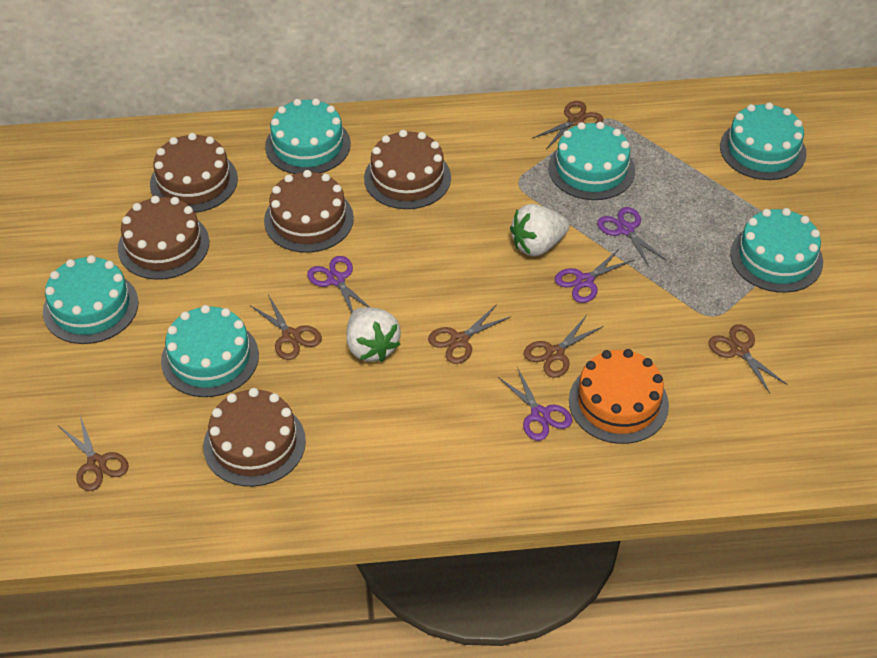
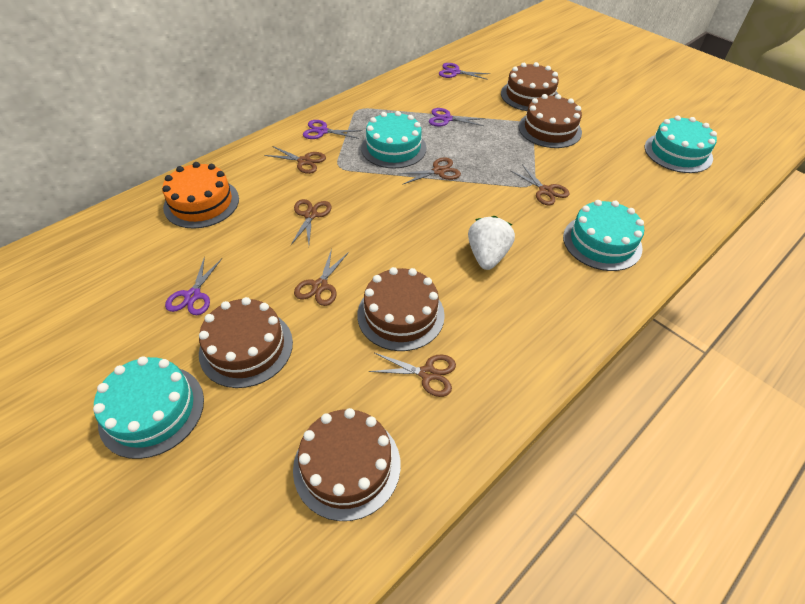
turquoise cake: [43,255,139,344] [161,305,259,397] [265,98,351,174] [548,122,635,200] [720,102,807,180] [730,208,823,293] = 6 -> [93,356,204,459] [361,111,427,169] [563,200,644,271] [645,115,717,173] = 4
white strawberry: [347,307,401,362] [510,204,570,256] = 2 -> [468,216,515,270] = 1

